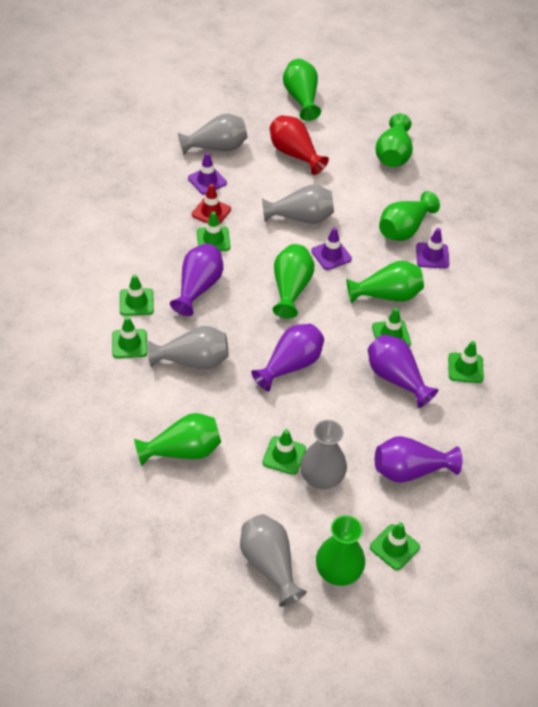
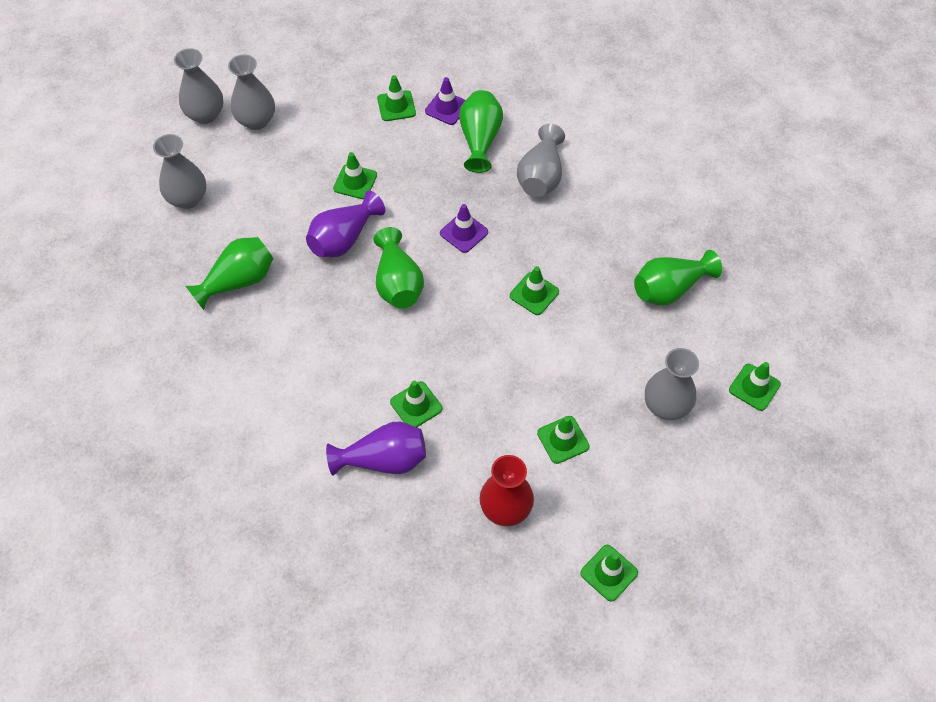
green vase: [134,413,221,466] [272,244,314,318] [283,59,321,121] [316,515,365,586] [347,261,424,304] [376,113,413,167] [379,191,440,241] = 7 -> [186,237,273,310] [374,227,424,309] [459,90,503,173] [634,250,722,306] = 4
purple traffic cone: [188,152,227,195] [311,227,352,270] [416,228,449,268] = 3 -> [425,77,465,125] [440,204,488,253] = 2
purple vase: [170,243,224,316] [251,323,324,391] [368,334,438,408] [375,436,462,483] = 4 -> [306,191,385,257] [326,421,426,476] = 2
red traffic cone: [192,184,231,224] = 1 -> none = 0

